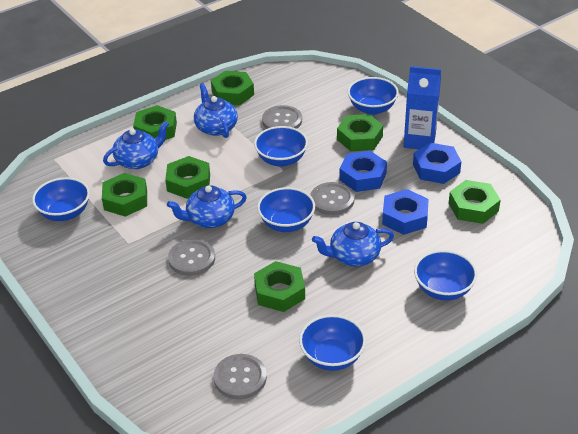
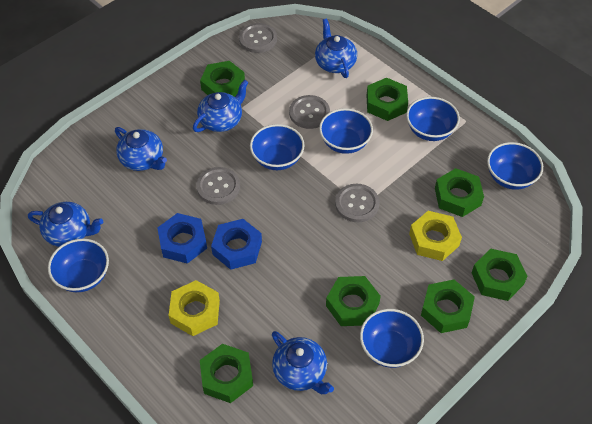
blue carton: [404,66,441,149] = 1 -> none = 0
blue nut: [339,151,387,192] [382,189,429,235] [413,143,462,184] = 3 -> [157,213,207,264] [211,219,262,270] = 2
blue teapot: [103,121,169,169] [167,185,247,228] [194,83,238,138] [312,222,394,267] = 4 -> [28,202,103,247] [115,127,167,171] [193,80,249,132] [272,331,334,394] [315,19,357,78] = 5
yellow nut: none = 0 -> [169,280,220,336] [409,211,462,261] = 2

